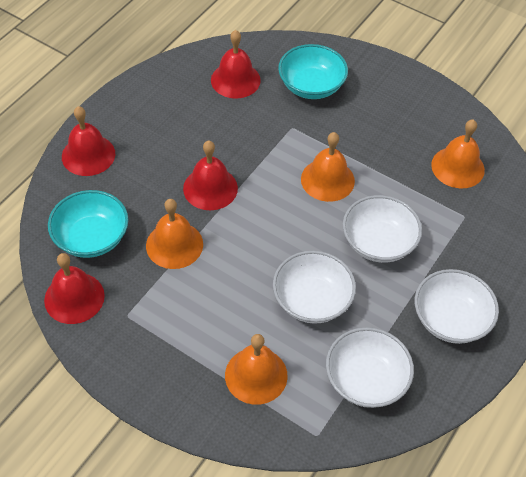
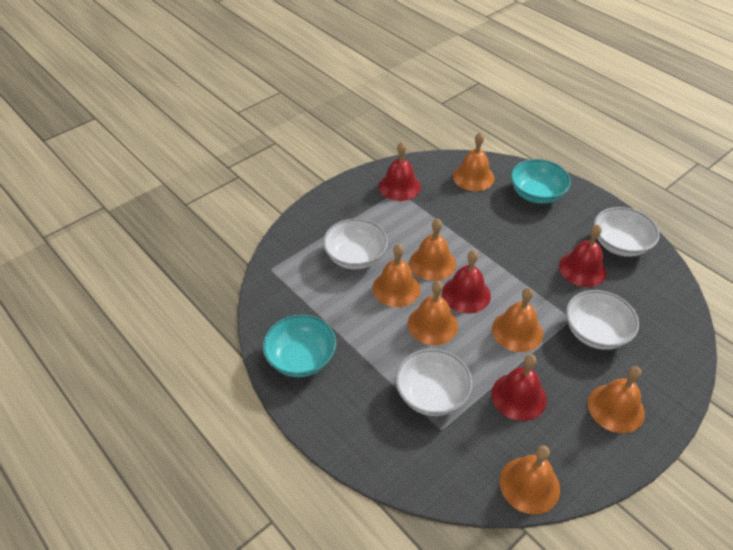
orange bell: [146,199,203,269] [225,334,288,405] [301,132,355,202] [431,119,485,188] = 4 -> [372,244,421,307] [408,281,458,345] [409,218,456,281] [453,132,494,191] [492,288,543,352] [500,446,560,514] [588,366,645,433] = 7

